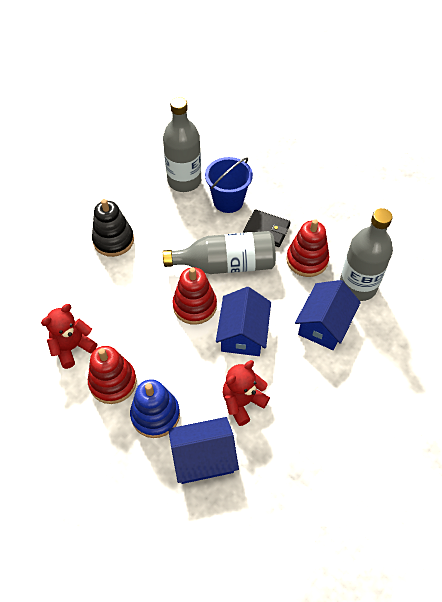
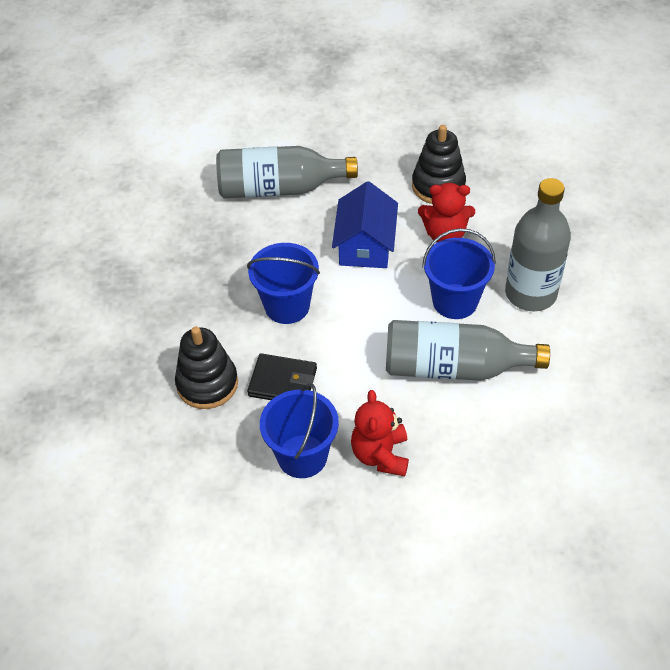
black stacking toy: [92,199,134,257] = 1 -> [175,327,238,409] [412,125,466,204] = 2
blue bucket: [205,157,253,213] = 1 -> [247,243,320,324] [260,383,339,478] [422,228,496,319] = 3
blue house: [168,417,239,484] [216,287,271,356] [295,280,361,350] = 3 -> [332,181,398,268] = 1
blue stacking toy: [130,379,180,438] = 1 -> none = 0
red stacking toy: [88,346,137,404] [172,267,217,325] [286,219,329,277] = 3 -> none = 0

